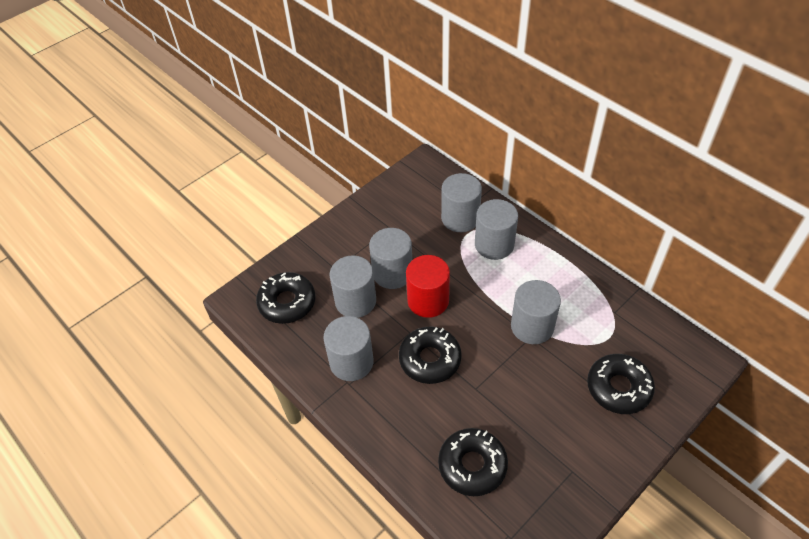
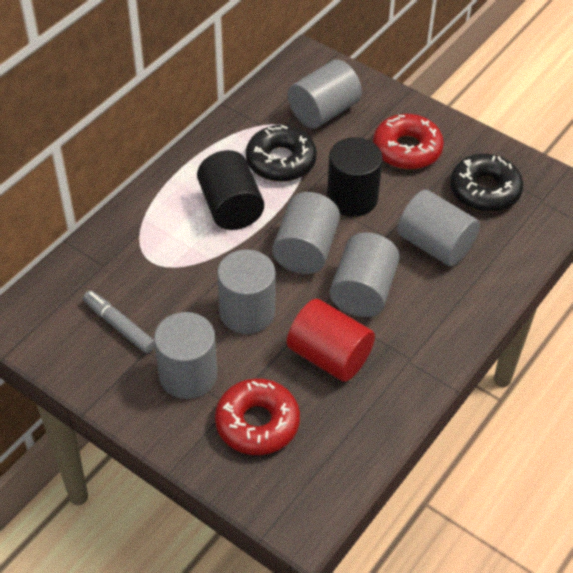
black cylinder: none = 0 -> [197,150,264,230] [327,137,383,217] = 2
black donut: [256,272,315,324] [399,326,462,384] [438,428,508,496] [587,354,655,414] = 4 -> [246,125,317,182] [450,154,523,212] = 2
grey marker: none = 0 -> [83,290,155,353] = 1
red donut: none = 0 -> [215,378,300,455] [373,114,444,169] = 2

